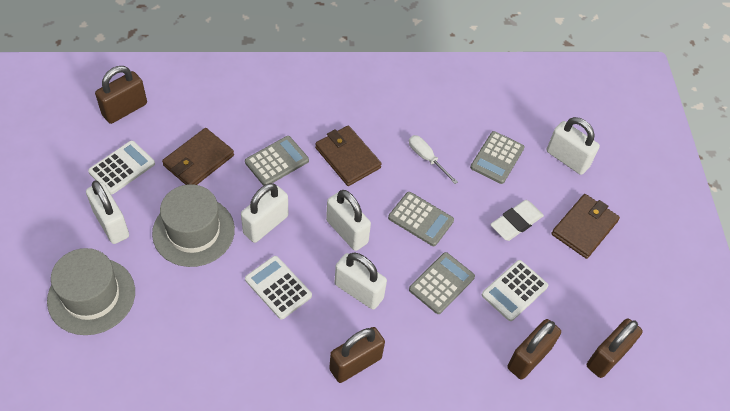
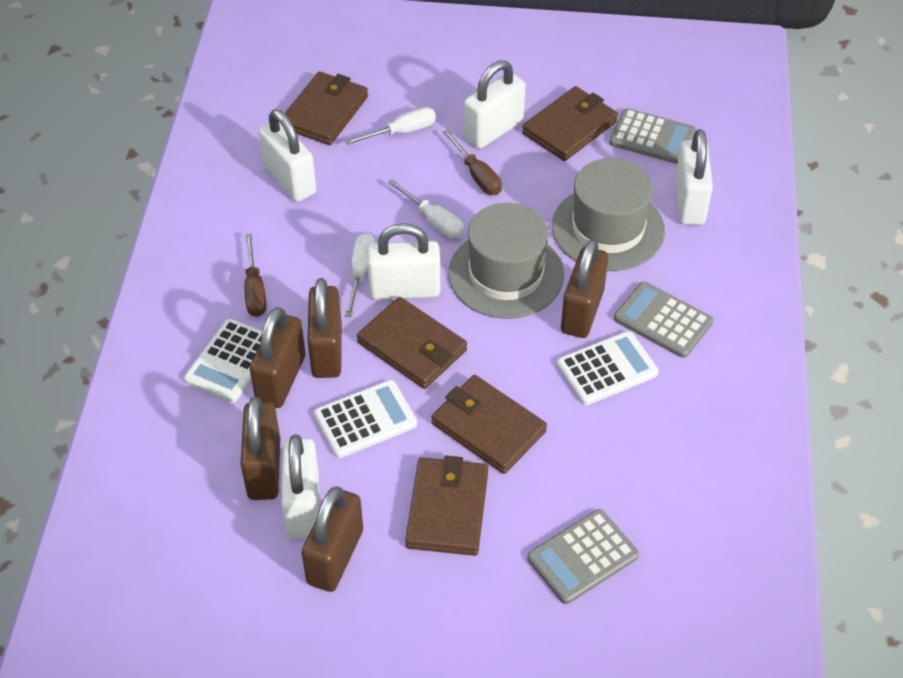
brown padlock: [95,66,147,124] [329,327,385,383] [507,319,561,380] [587,319,643,378] = 4 -> [241,397,280,500] [250,307,306,408] [301,487,363,592] [307,278,342,378] [561,239,608,338] = 5
brown screwdriver: none = 0 -> [244,233,267,317] [443,130,502,195] = 2
brown wallet: [162,128,234,185] [315,125,382,186] [551,194,620,259] = 3 -> [285,71,368,145] [357,297,467,389] [405,455,488,556] [431,375,547,474] [522,86,618,161] = 5
grey calculator: [245,136,309,186] [388,192,454,246] [409,252,475,314] [470,131,524,184] = 4 -> [527,509,639,604] [609,108,696,164] [614,282,713,358] = 3
white eraser: [490,200,544,241] = 1 -> none = 0
white screwdriver: [409,135,458,184] = 1 -> [344,107,436,145] [345,233,375,317] [387,179,464,238] = 3

